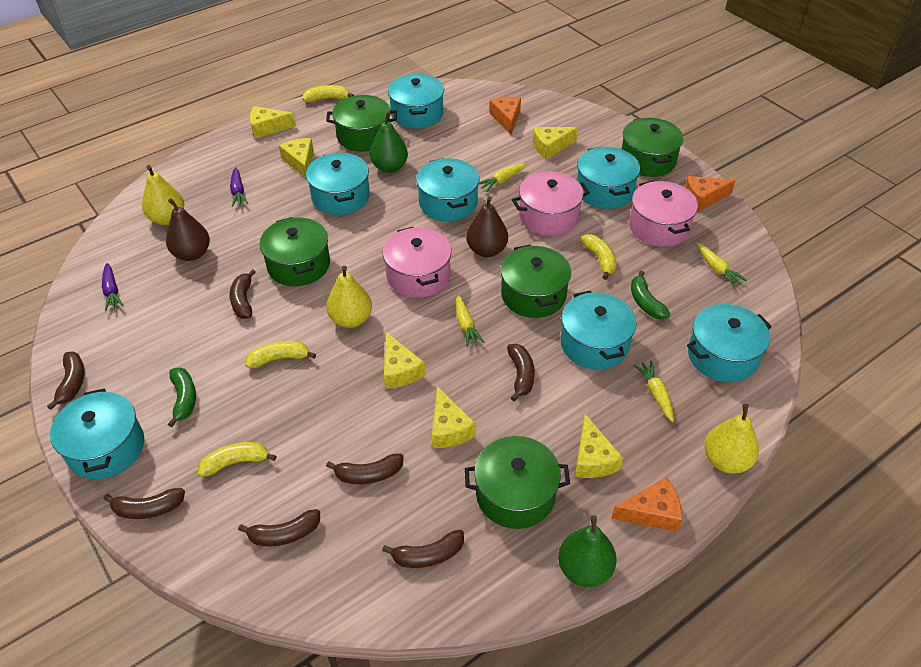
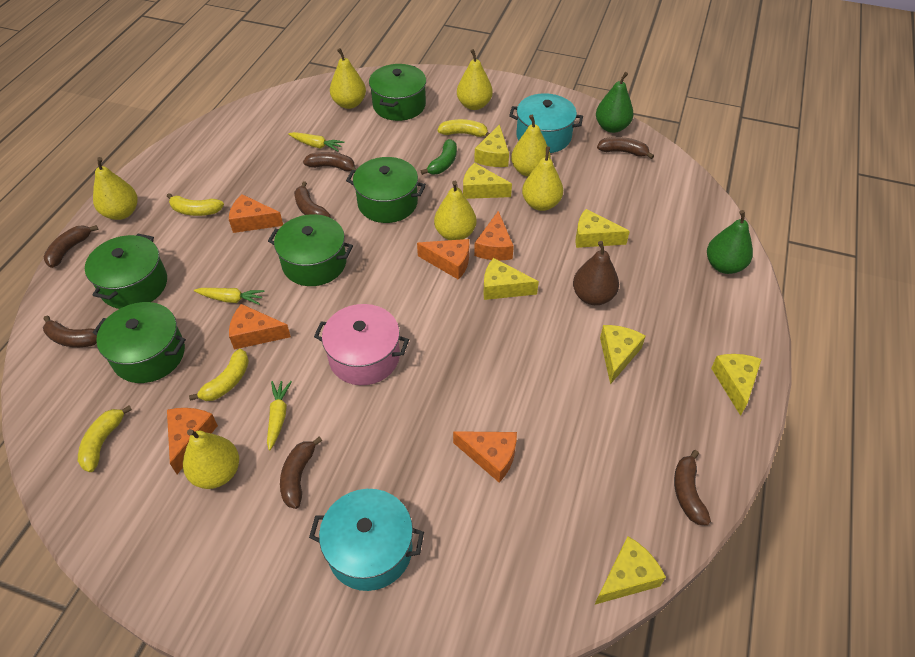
brown pear: [166,198,210,261] [466,196,508,257] = 2 -> [573,241,619,305] = 1
green banana: [168,367,196,427] [631,271,670,320] = 2 -> [421,139,457,175] = 1
orange cheese: [489,97,521,135] [611,477,682,532] [685,176,736,212] = 3 -> [167,408,218,474] [229,194,283,233] [229,304,291,349] [417,239,469,280] [453,431,517,483] [474,211,514,260] = 6
pink pot: [383,227,452,298] [512,171,590,236] [629,181,698,247] = 3 -> [314,304,409,385] = 1
purple carrot: [102,263,124,311] [230,167,248,207] = 2 -> none = 0
turquoise pot: [50,389,144,479] [306,152,370,215] [388,74,444,129] [416,158,480,221] [560,291,636,369] [577,147,640,209] [687,304,772,382] = 7 -> [309,489,424,591] [509,93,583,153] = 2
yellow carrot: [455,294,485,347] [478,163,527,192] [634,361,674,422] [696,243,747,287] = 4 -> [194,288,265,305] [267,381,292,450] [288,132,344,151] = 3
yellow cheese: [250,106,296,139] [279,138,314,178] [384,332,425,389] [432,386,476,448] [533,127,578,160] [575,414,623,478] = 6 -> [463,163,512,199] [474,124,509,167] [483,258,539,300] [575,209,630,248] [594,536,666,605] [600,325,646,384] [711,354,762,416] = 7
yellow pear: [142,165,184,225] [326,266,372,328] [704,404,759,474] = 3 -> [93,157,138,220] [183,429,239,489] [330,48,366,109] [434,181,477,240] [457,49,493,110] [511,115,551,177] [522,147,563,211] = 7

